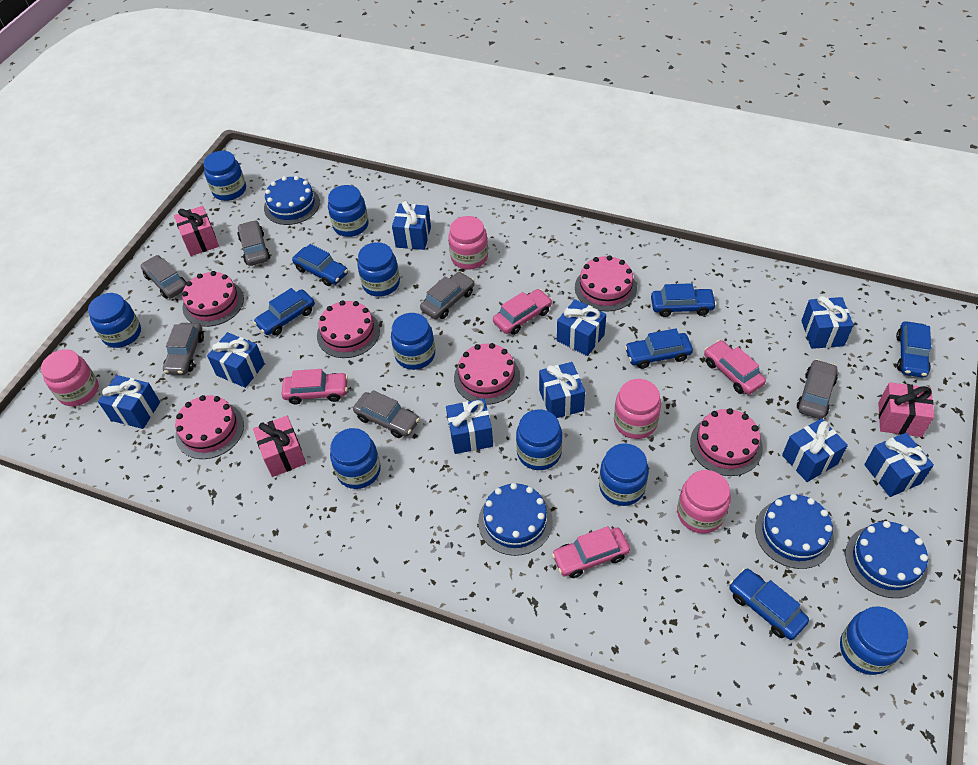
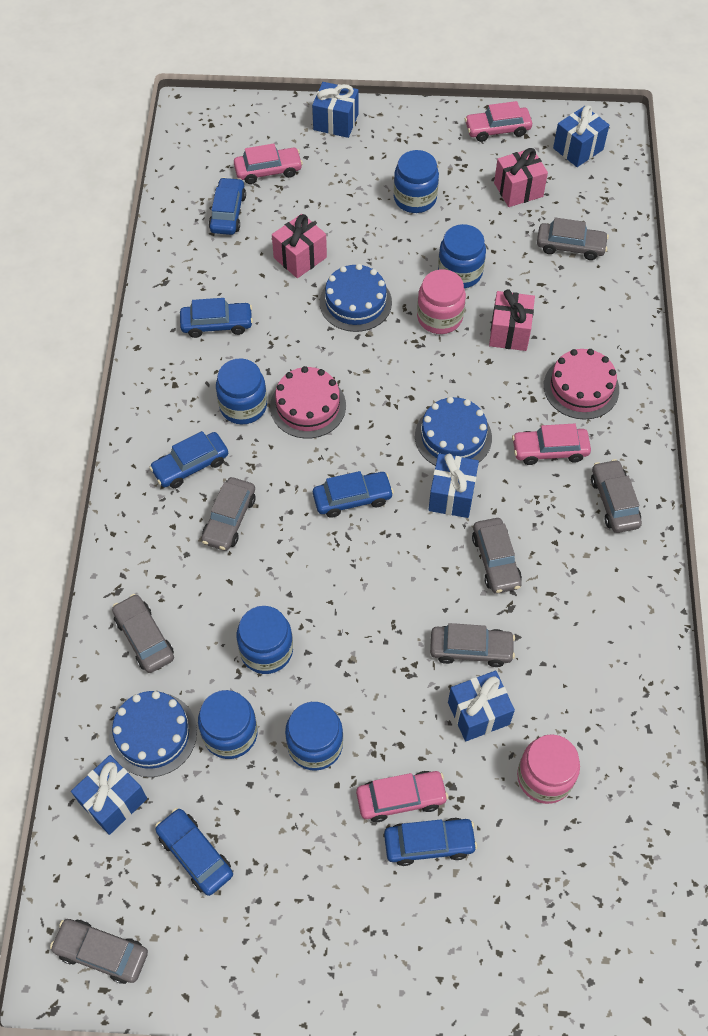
blue cake: [264,176,320,225] [478,483,553,556] [755,494,834,569] [845,521,928,598] = 4 -> [109,691,197,777] [320,264,392,332] [415,397,492,466] = 3
blue gift: [98,375,160,429] [207,332,265,388] [392,201,431,250] [446,399,493,454] [539,362,585,418] [557,299,606,356] [782,418,848,482] [801,296,853,349] [864,433,934,497] = 9 -> [71,755,147,835] [312,82,358,138] [429,454,479,518] [448,671,515,741] [553,106,609,167] = 5
blue jar: [88,293,141,348] [203,151,246,201] [328,185,369,237] [330,428,381,489] [357,242,400,297] [391,313,435,370] [516,409,562,470] [599,443,649,506] [840,606,908,675] = 9 -> [198,690,258,759] [216,358,267,424] [237,606,293,674] [285,702,343,771] [394,150,439,213] [438,224,486,288] = 6
grey car: [141,255,187,299] [163,323,204,375] [238,220,270,266] [353,390,420,438] [420,272,474,319] [796,359,838,419] = 6 -> [50,919,148,984] [112,594,174,673] [201,477,255,551] [430,623,515,667] [472,518,522,594] [537,218,609,260] [591,459,642,533] = 7
pink cake: [175,395,244,459] [182,271,244,327] [317,300,380,358] [454,343,520,405] [575,255,637,311] [690,408,763,476] = 6 -> [270,366,346,438] [544,349,619,420] = 2
pink jar: [41,349,99,406] [448,216,488,269] [614,379,661,439] [677,470,731,534] = 4 -> [417,269,466,334] [517,734,580,804] = 2

